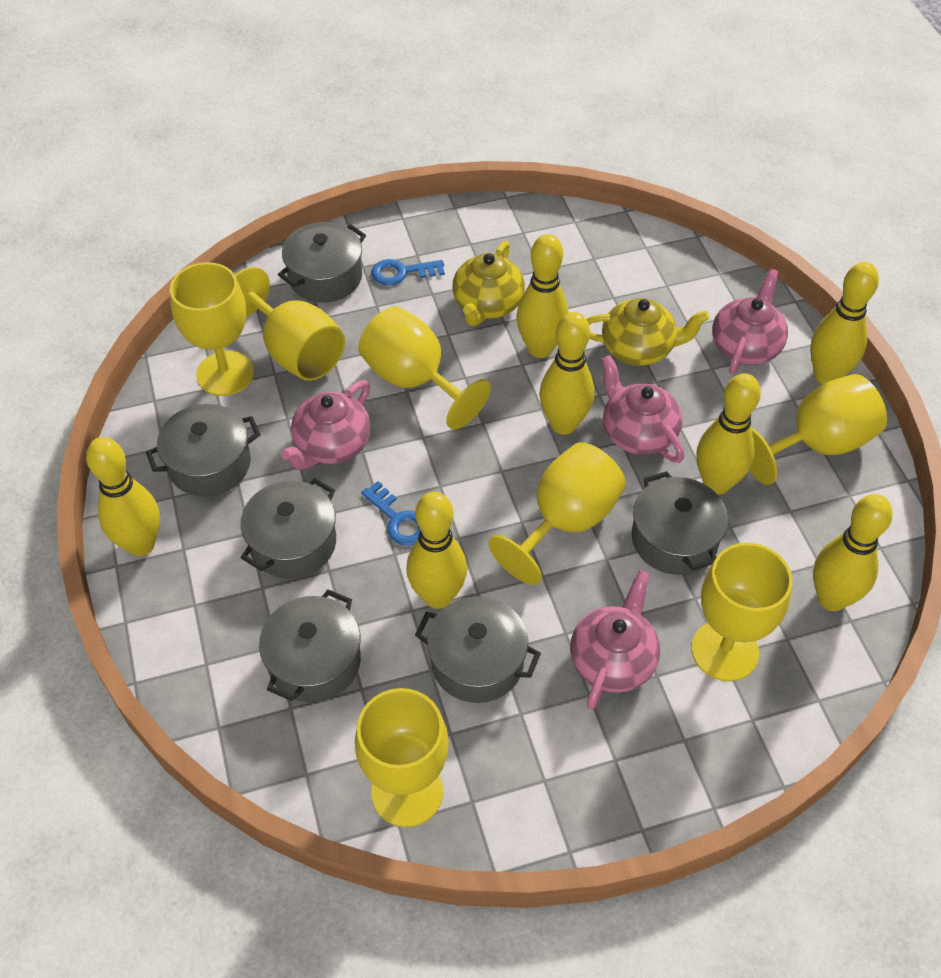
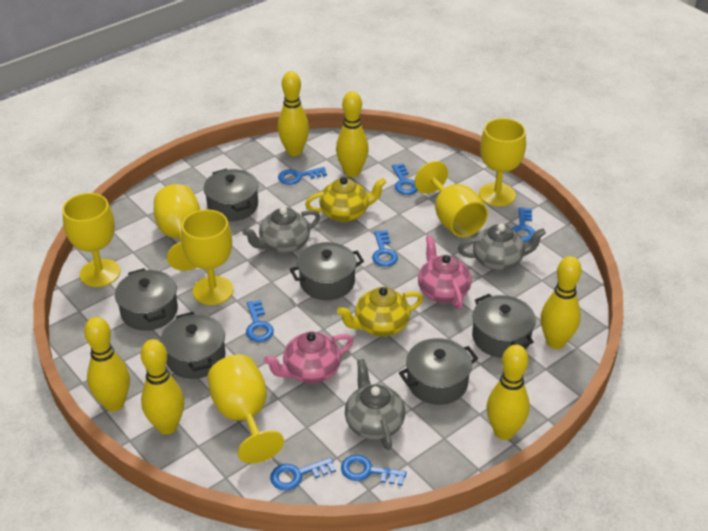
blue key: [361,481,420,546] [371,259,445,286] = 2 -> [246,300,274,342] [270,457,336,491] [278,167,327,185] [341,455,406,486] [372,230,398,267] [392,163,417,195] [512,207,535,242] = 7
grey teapot: none = 0 -> [243,207,320,253] [345,359,405,450] [458,224,546,271] = 3
pink teapot: [281,380,371,470] [570,570,660,710] [602,355,684,463] [712,269,788,374] = 4 -> [264,332,354,384] [418,235,472,309] = 2
yellow bowling pin: [86,437,160,556] [406,492,467,609] [516,234,569,358] [539,312,594,435] [697,373,761,495] [810,262,879,384] [813,494,893,611] = 7 -> [84,317,130,412] [141,339,184,435] [278,71,309,156] [336,91,369,177] [486,345,530,440] [541,256,582,349] = 6
yellow goblet: [170,262,254,396] [235,267,345,381] [355,688,449,827] [358,306,491,430] [489,442,626,585] [691,543,792,681] [749,374,887,485] = 7 -> [62,193,120,287] [154,184,200,271] [181,209,233,305] [207,355,284,463] [415,161,488,237] [479,118,526,206] = 6

